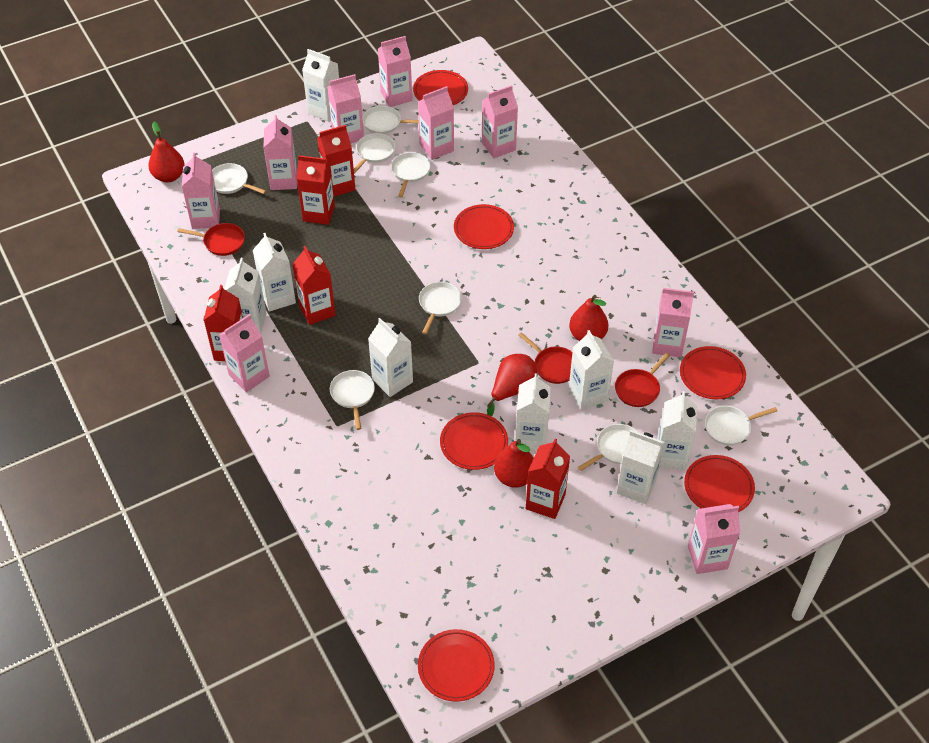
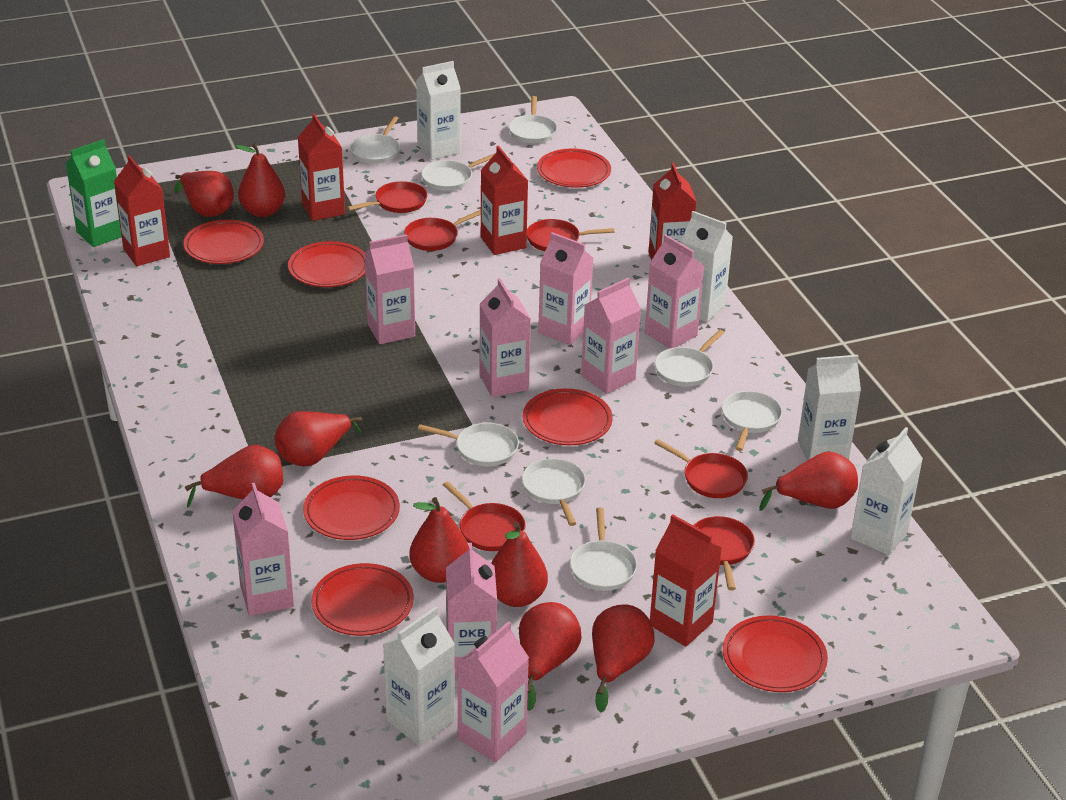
green carton: none = 0 -> [66,139,122,247] = 1
pink carton: [182,153,220,229] [219,314,270,392] [263,115,297,190] [327,74,364,143] [378,36,412,107] [418,86,454,160] [482,85,518,158] [652,288,694,357] [688,504,740,574] = 9 -> [232,483,294,616] [364,234,415,344] [446,543,497,676] [458,621,529,762] [479,278,531,397] [538,232,593,345] [581,278,641,394] [645,235,704,349] = 8
red pan: [177,223,245,256] [518,332,573,384] [615,353,670,407] = 3 -> [347,181,427,213] [404,210,481,251] [443,481,526,551] [527,219,615,251] [654,439,748,498] [693,516,755,590] = 6
red pear: [148,122,185,182] [487,354,537,416] [494,439,534,488] [569,295,609,341] = 4 -> [175,171,234,217] [185,445,283,507] [235,143,285,217] [275,411,362,466] [409,497,469,583] [491,522,548,607] [519,602,582,711] [592,604,655,712] [759,451,858,511] = 9
red plate: [413,70,468,105] [418,629,495,702] [440,412,508,470] [454,204,514,249] [680,346,746,399] [684,455,755,512] = 6 -> [183,220,264,264] [288,241,365,287] [303,475,400,540] [311,563,414,636] [523,388,613,445] [537,148,611,188] [723,615,828,692] = 7
white carton: [224,258,267,334] [253,233,296,312] [302,49,339,122] [368,318,413,397] [515,373,551,451] [569,330,614,410] [616,430,665,504] [657,391,697,470] = 8 -> [383,606,455,746] [416,61,461,160] [681,211,733,322] [798,355,861,461] [850,427,923,555] = 5

